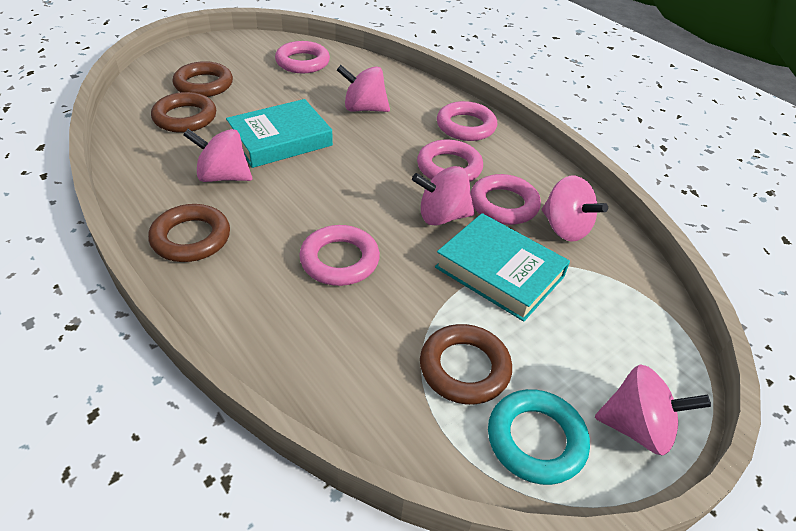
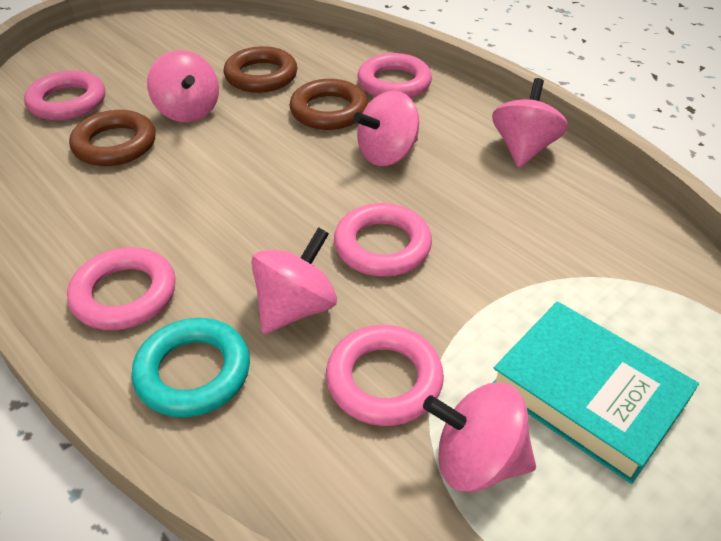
brown ring: [148,204,230,262] [151,92,216,133] [172,61,233,97] [420,324,512,404] = 4 -> [69,110,156,166] [224,46,297,93] [290,79,368,130] = 3
turquoise book: [226,99,333,168] [435,213,570,322] = 2 -> [493,301,699,484] = 1

